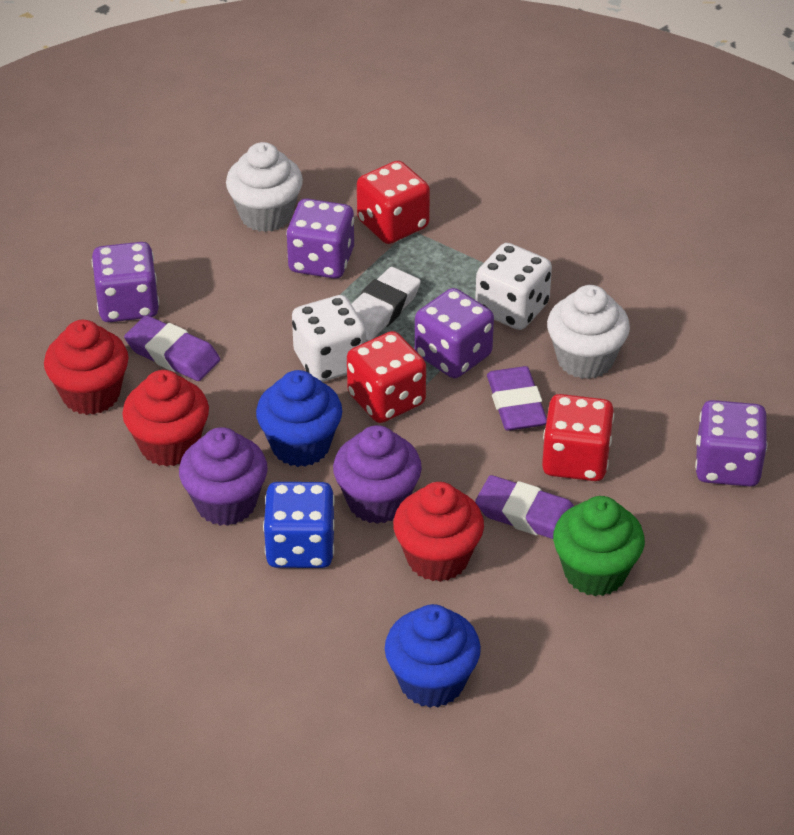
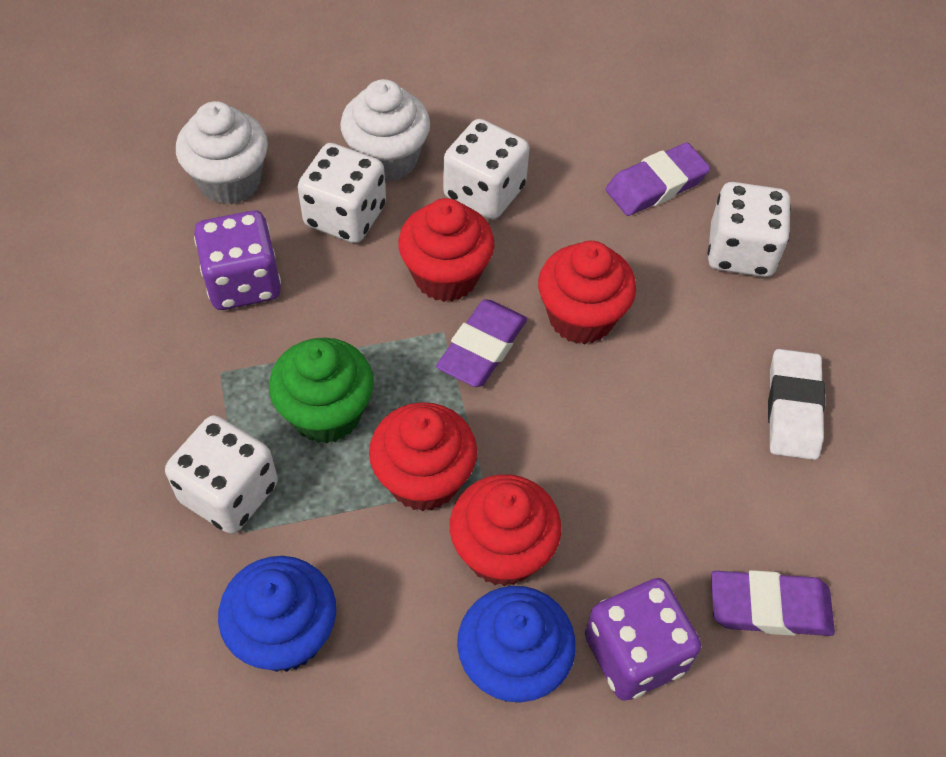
blue dice: [263,482,335,568] = 1 -> none = 0
purple cupcake: [179,427,268,526] [333,425,422,524] = 2 -> none = 0
purple dice: [92,242,159,322] [286,199,354,279] [415,288,494,378] [695,400,767,487] = 4 -> [194,210,281,310] [585,578,701,701] = 2
red cupcake: [44,320,129,415] [122,370,209,467] [393,482,484,582] = 3 -> [369,402,477,511] [398,198,494,302] [450,474,562,586] [538,241,636,344] = 4
red dice: [347,331,426,423] [357,161,430,244] [542,394,614,481] = 3 -> none = 0
white dice: [292,295,366,382] [475,243,552,330] = 2 -> [165,415,278,534] [298,143,386,243] [443,119,529,220] [708,182,791,277] = 4

